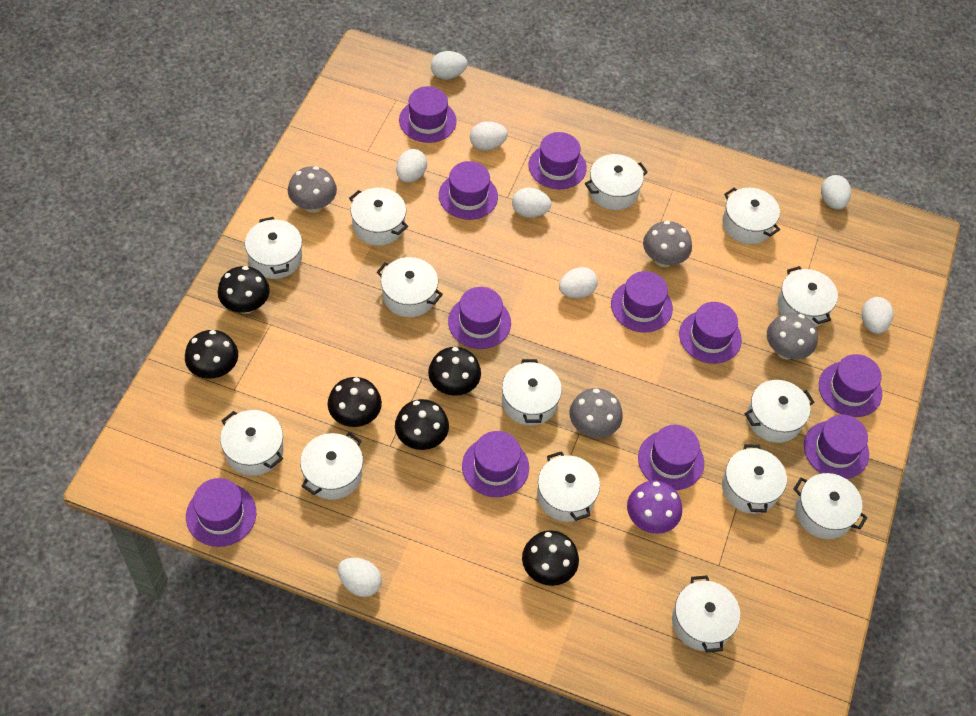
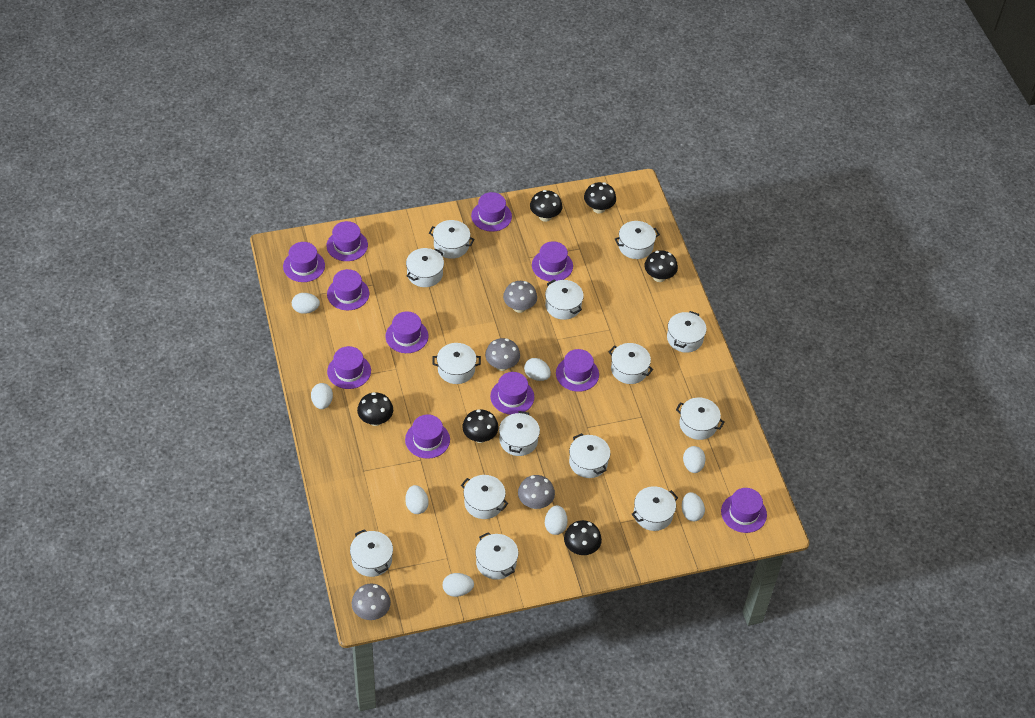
purple mushroom: [627,480,682,534] = 1 -> none = 0

